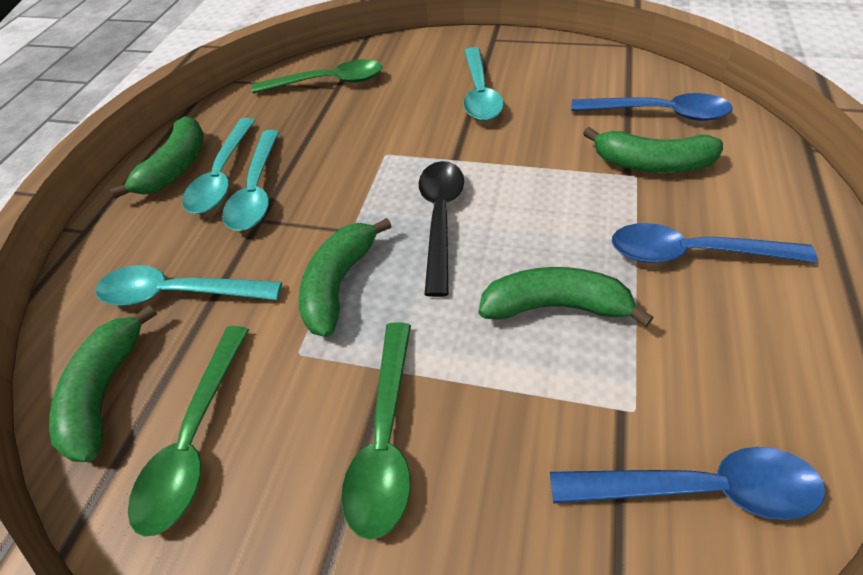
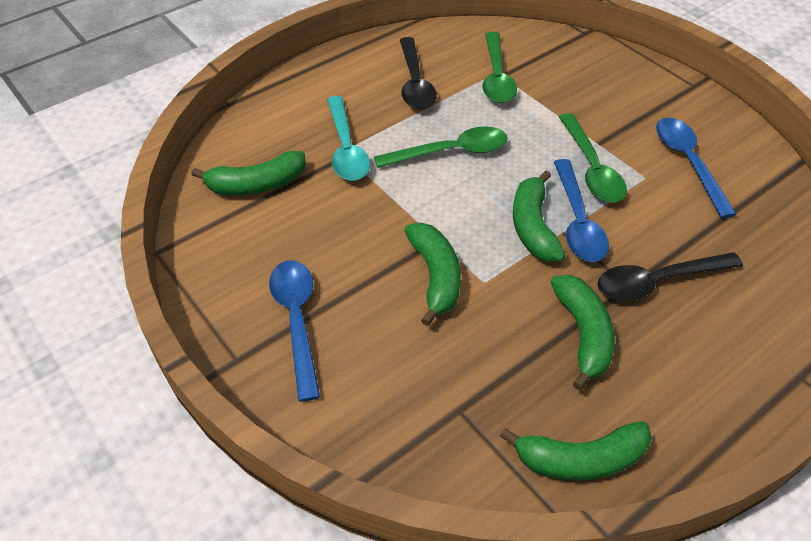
black spoon: [419,161,464,297] = 1 -> [400,37,437,110] [597,252,743,301] = 2
turquoise spoon: [95,265,282,306] [182,118,255,214] [222,130,279,231] [463,47,504,121] = 4 -> [327,96,370,181] = 1

